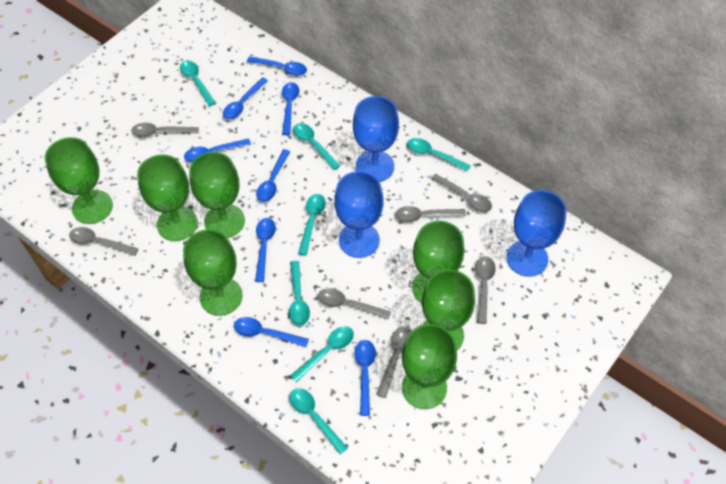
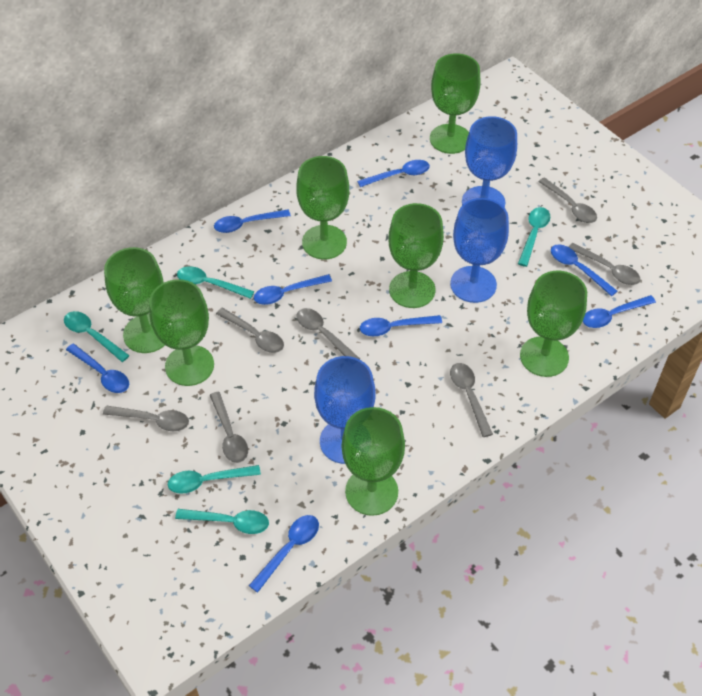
turquoise spoon: [180,61,216,106] [289,261,310,326] [289,388,347,454] [290,326,354,382] [293,123,340,170] [298,194,326,256] [407,138,471,171] = 7 -> [64,311,130,362] [168,465,261,494] [175,509,269,534] [177,266,254,299] [518,207,550,267] = 5

